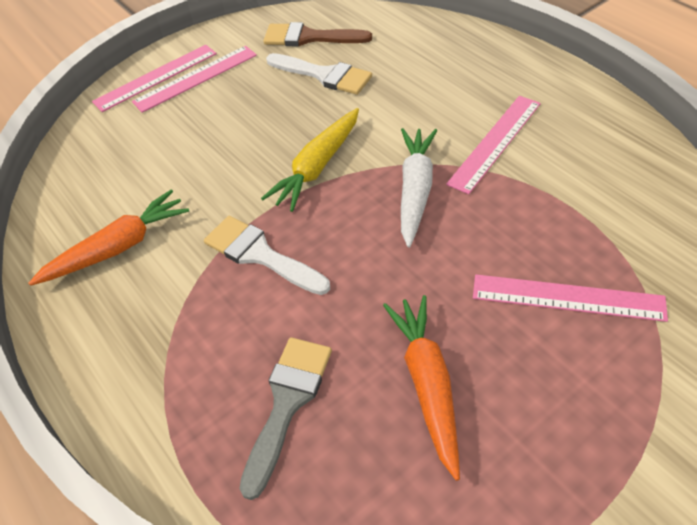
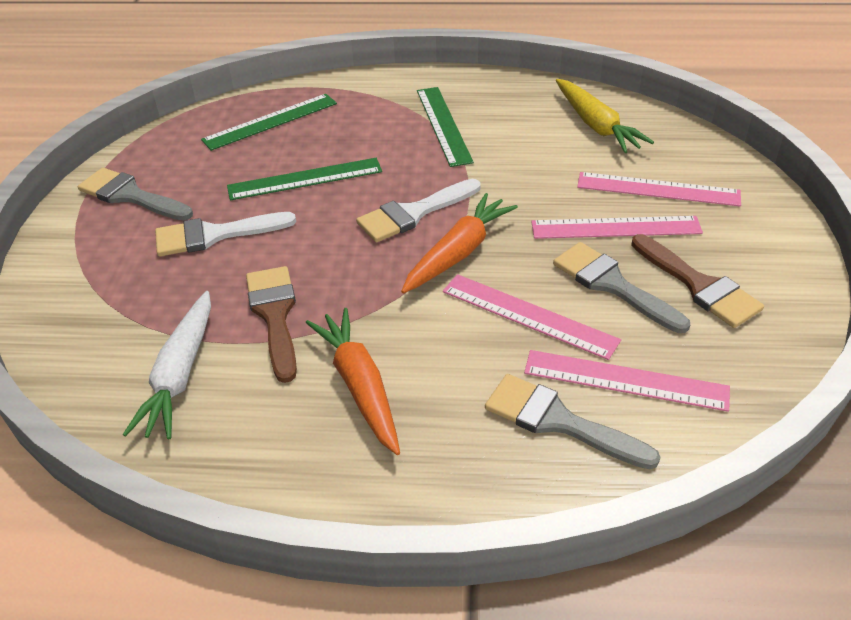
brown brush: [264,22,372,47] = 1 -> [246,266,297,383] [631,234,764,328] = 2
green ruler: none = 0 -> [201,94,337,151] [227,158,382,200] [417,87,474,167] = 3
grey brush: [239,337,332,500] = 1 -> [77,168,193,221] [485,374,661,469] [553,242,690,333] = 3

